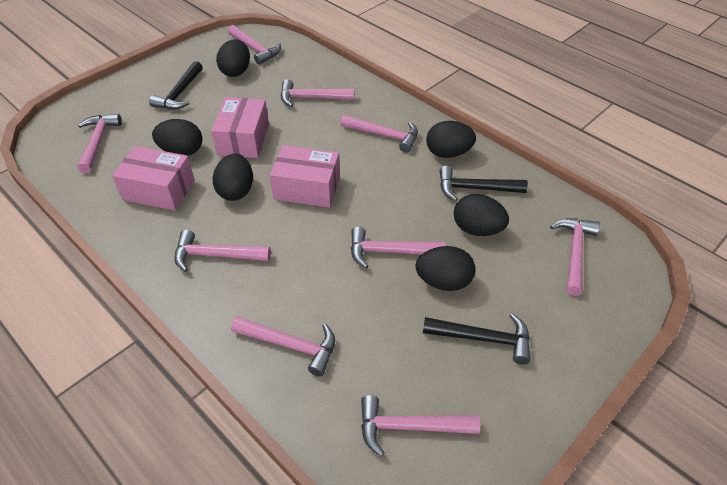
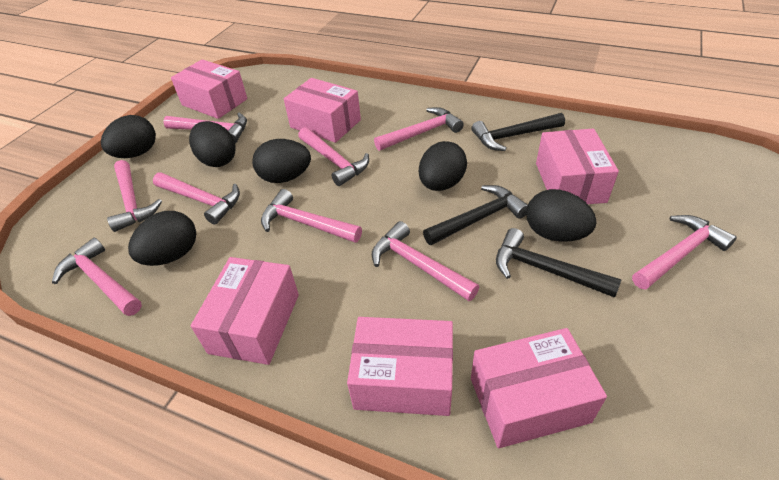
pink box: [112,146,195,211] [211,97,269,158] [270,145,340,208] = 3 -> [171,59,247,119] [191,257,299,365] [284,78,361,143] [347,317,453,416] [471,328,607,448] [536,129,619,204] = 6

